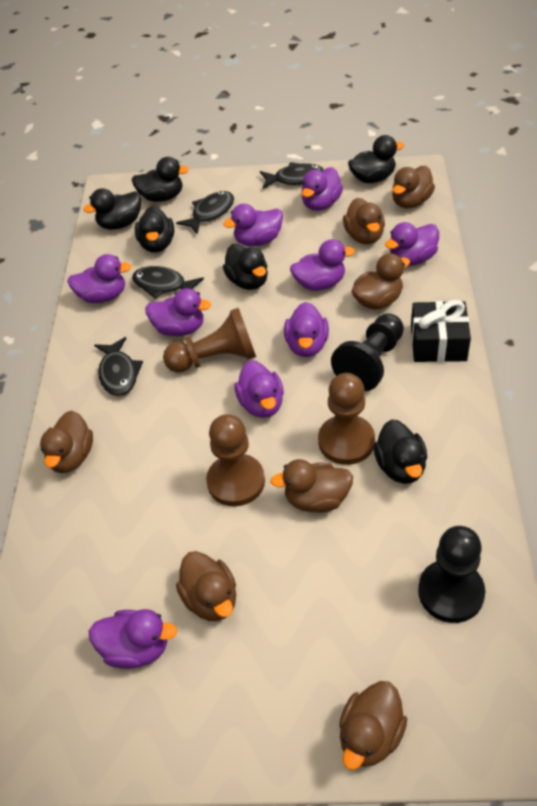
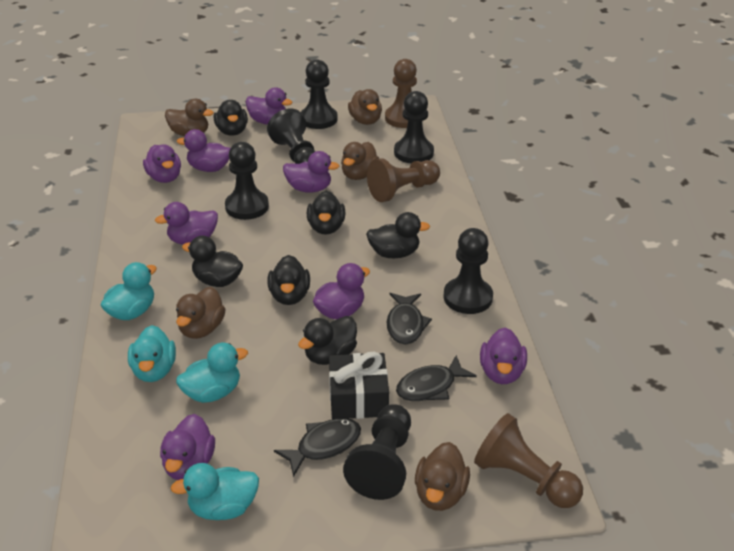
black fish: [94,337,143,396] [132,266,204,299] [176,191,234,234] [260,162,324,189] = 4 -> [274,418,361,477] [386,293,432,344] [396,355,477,401] = 3
black pawn: [331,313,404,391] [418,526,485,623] = 2 -> [225,142,269,220] [267,109,315,164] [301,60,338,129] [343,404,411,500] [394,91,434,163] [443,228,493,314] = 6
brown duck: [40,410,93,473] [176,551,236,621] [270,459,353,513] [339,681,407,770] [343,198,385,245] [352,253,410,310] [392,166,435,208] = 7 -> [165,99,214,136] [176,287,226,339] [341,142,379,180] [348,89,382,125] [415,442,470,511] = 5
purple duck: [67,254,132,303] [89,609,177,669] [145,288,211,336] [223,204,283,247] [234,360,284,418] [284,302,329,357] [290,239,355,291] [302,167,343,211] [385,222,439,266] = 9 -> [143,144,181,183] [155,202,218,245] [160,414,215,480] [177,129,230,172] [246,88,292,125] [283,151,340,193] [313,263,370,319] [480,327,527,384] = 8
turquoise duck: none = 0 -> [101,262,157,320] [128,325,176,382] [170,463,259,520] [176,343,248,403] = 4

